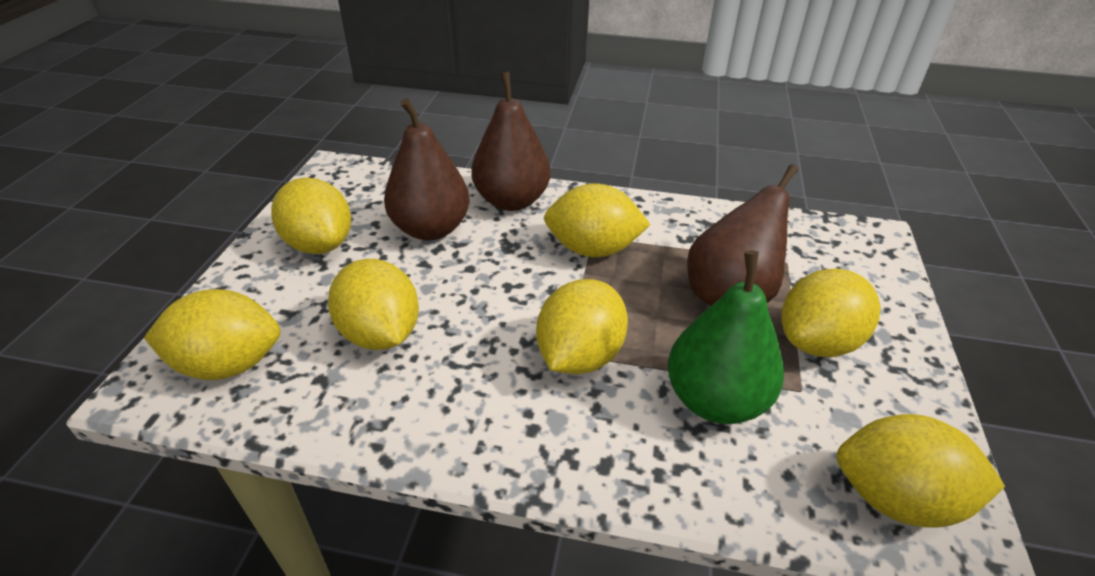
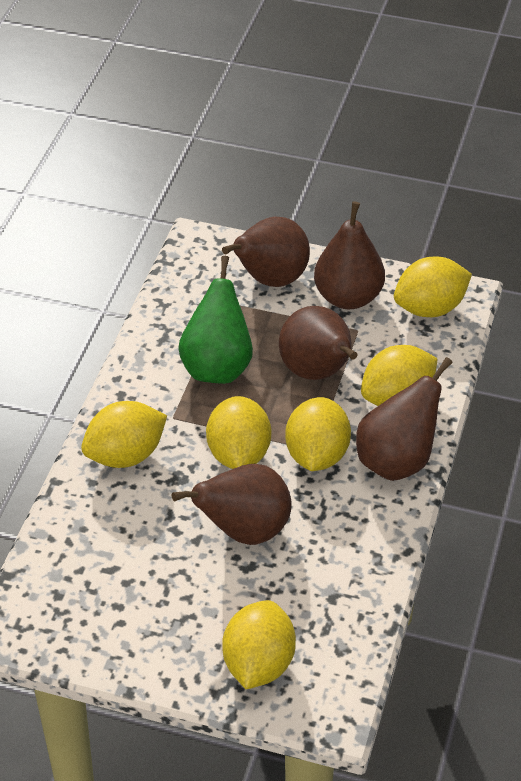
brown pear: [384,98,470,240] [471,72,551,211] [687,164,798,306] = 3 -> [172,464,292,545] [222,216,310,287] [279,306,358,380] [314,201,385,309] [356,357,452,481] = 5
yellow lemon: [144,289,280,380] [271,178,351,254] [328,259,419,350] [536,279,628,374] [544,183,651,257] [782,268,881,357] [837,414,1005,528] = 7 -> [81,401,167,468] [206,396,271,469] [222,600,296,689] [285,397,351,471] [361,345,438,406] [394,257,472,317] = 6

